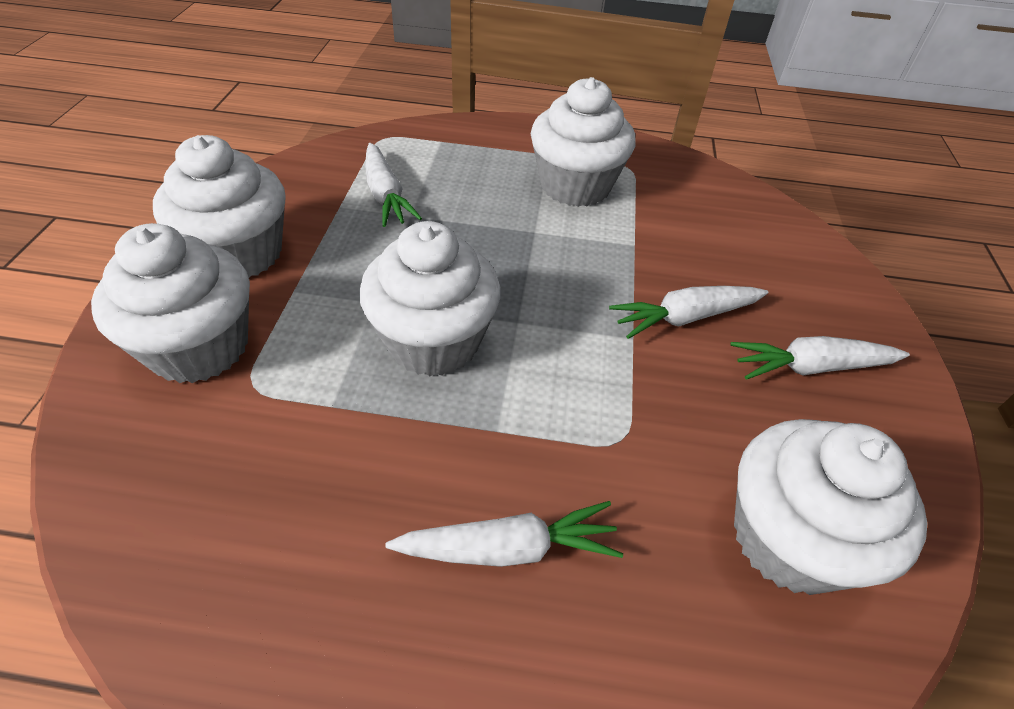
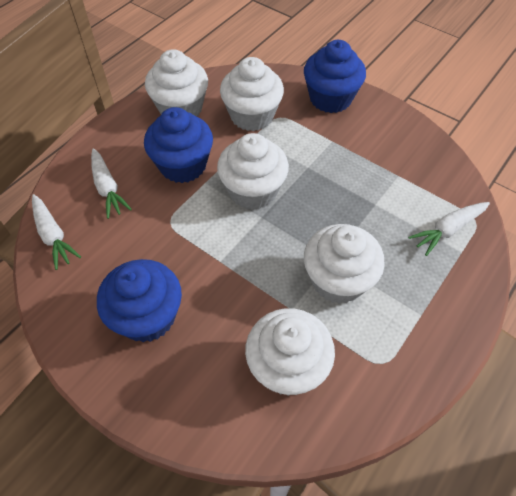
blue cupcake: none = 0 -> [97,259,182,342] [144,107,213,183] [304,40,366,113] = 3
white carrot: [365,143,422,227] [385,501,623,567] [609,286,768,339] [730,336,910,380] = 4 -> [32,194,81,270] [91,148,132,219] [408,202,490,256] = 3

